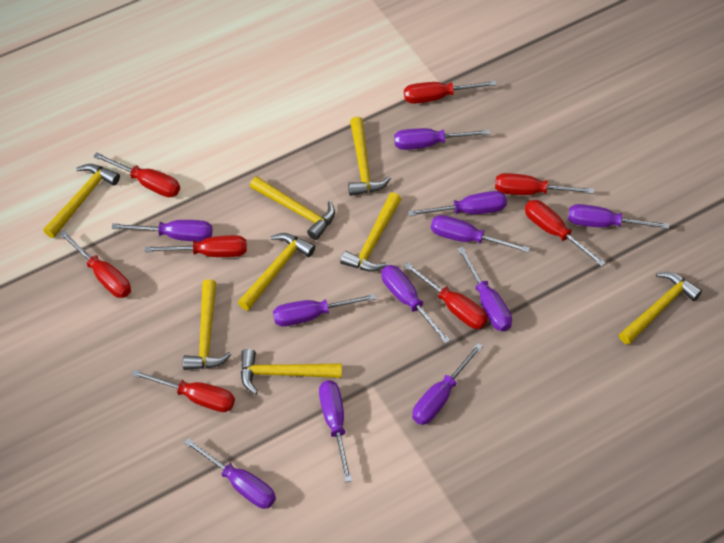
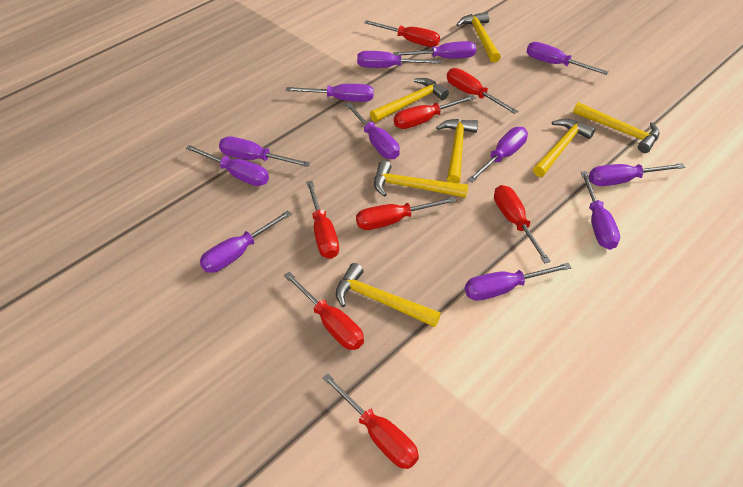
purple screwdriver: [112,220,213,242] [184,438,276,509] [273,294,376,326] [319,380,352,483] [381,265,450,344] [394,128,490,150] [408,191,507,216] [412,343,483,425] [431,215,530,253] [457,246,512,331] [568,204,669,229] = 11 -> [186,145,269,186] [200,210,292,273] [219,137,310,167] [286,84,374,102] [345,102,400,159] [357,51,441,68] [393,41,476,59] [465,263,572,301] [467,127,528,183] [527,42,608,75] [581,171,620,250] [589,163,685,186] = 12
yellow hammer: [43,164,120,238] [183,279,231,370] [238,233,315,311] [241,349,342,395] [250,176,335,240] [340,193,401,272] [348,117,391,196] [619,272,702,345] = 8 -> [336,263,441,327] [370,78,449,122] [374,160,468,198] [436,119,478,183] [456,12,501,63] [533,119,595,177] [573,102,659,153] = 7

